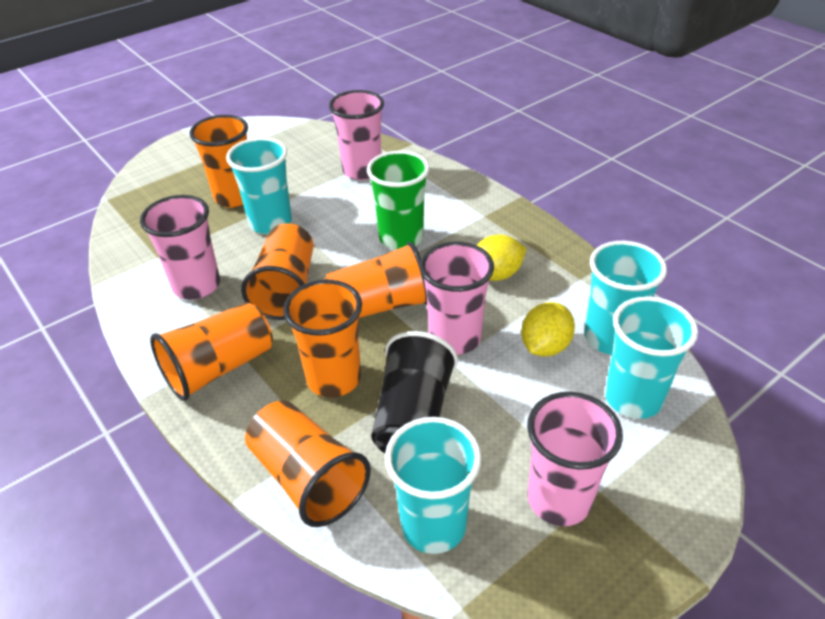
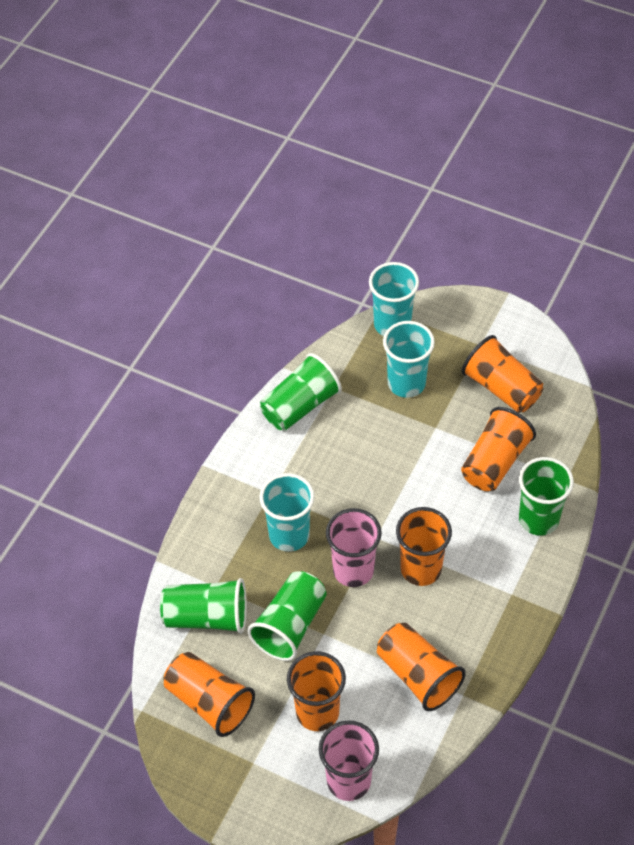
black cup: [371,331,458,453] = 1 -> none = 0
green cup: [367,151,430,250] = 1 -> [160,578,247,634] [247,571,327,661] [260,353,342,431] [519,457,574,536] = 4
pink cup: [140,195,220,300] [329,90,384,180] [420,242,494,355] [527,392,623,526] = 4 -> [319,720,379,801] [326,508,382,587] = 2
turquoise cup: [226,137,292,234] [385,417,482,554] [584,241,667,354] [605,296,698,419] = 4 -> [259,473,314,552] [369,262,419,336] [383,321,435,398] = 3
yellow lemon: [477,234,527,281] [521,302,575,357] = 2 -> none = 0

